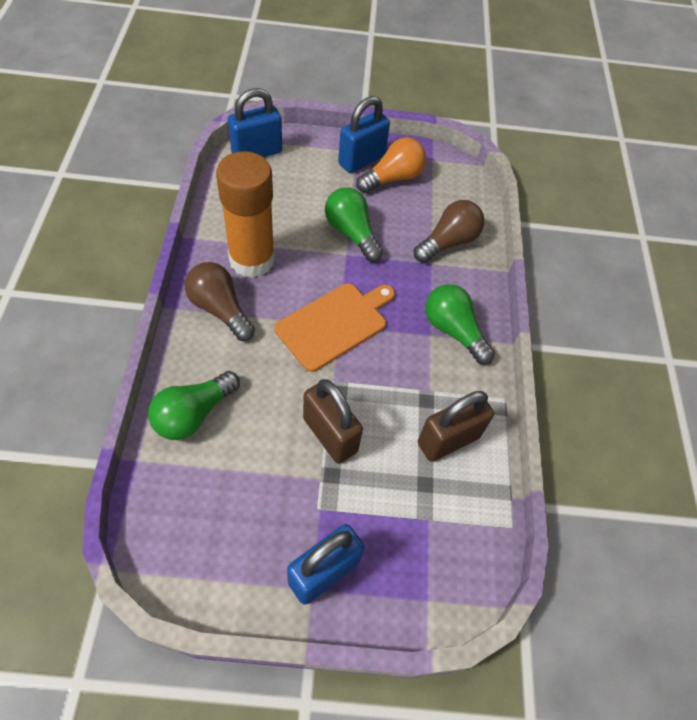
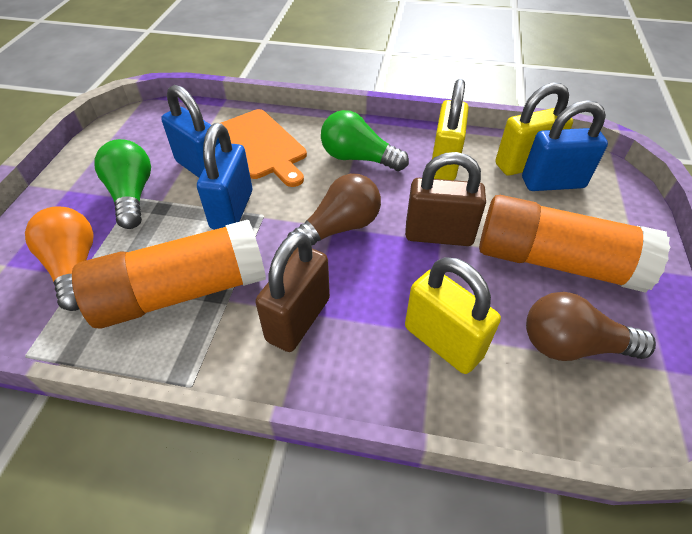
green light bulb: [148,371,240,440] [325,187,383,262] [425,284,495,364] = 3 -> [95,139,151,229] [321,110,409,171] = 2
orange glue stick: [216,151,275,278] = 1 -> [72,220,266,329] [479,195,670,293] = 2
yellow padlock: none = 0 -> [405,257,501,374] [432,79,469,180] [495,83,573,176] = 3

